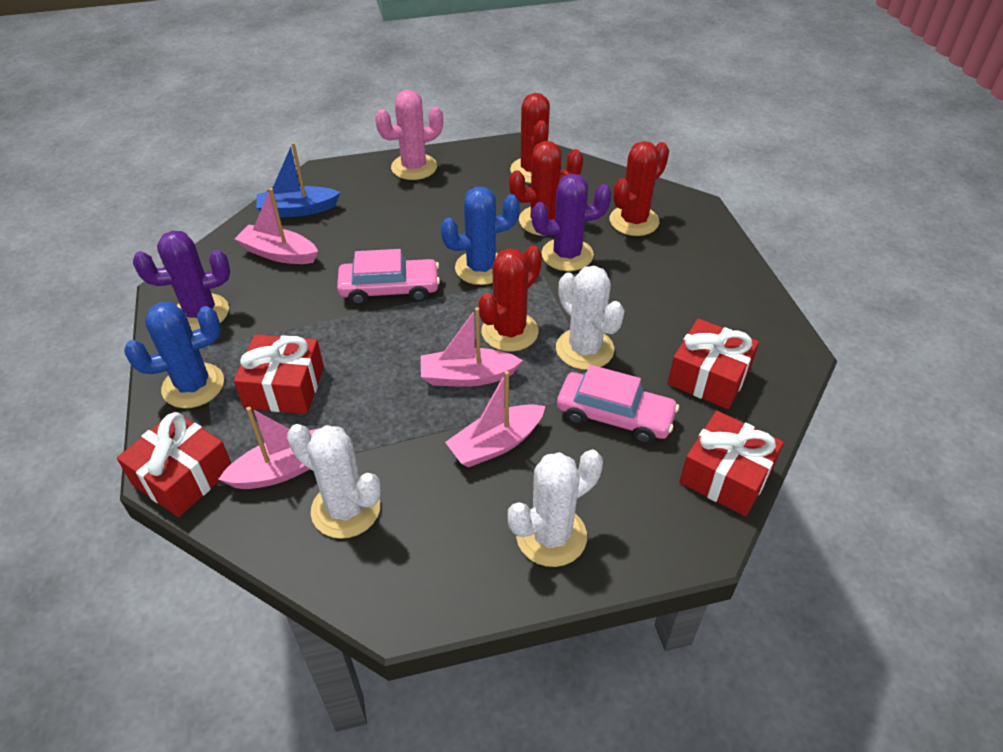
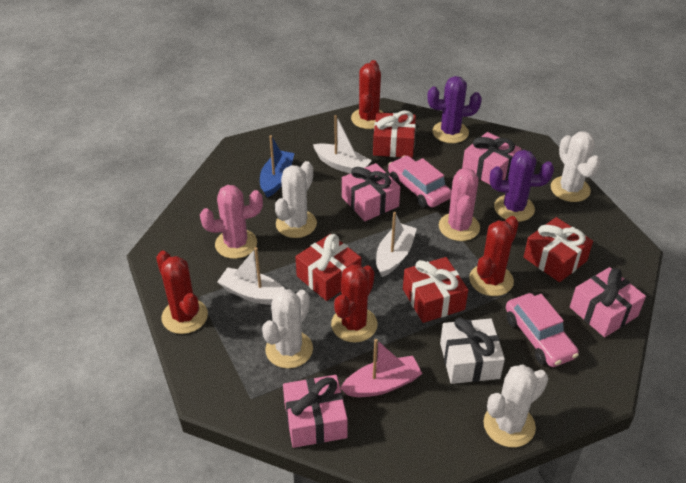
blue cactus: [124,302,224,408] [440,187,520,285] = 2 -> none = 0
pink boat: [218,407,320,489] [235,188,318,264] [421,307,523,387] [445,371,545,467] = 4 -> [340,339,422,397] = 1
pink cactus: [375,90,443,180] = 1 -> [200,185,263,259] [439,168,480,241] = 2
pink gift: none = 0 -> [283,375,348,448] [342,163,400,221] [462,132,521,184] [570,267,646,337] = 4
white boat: none = 0 -> [217,247,285,305] [313,115,372,174] [376,212,417,277] = 3
white cactus: [287,424,381,539] [508,449,603,567] [556,265,625,370] = 3 -> [262,289,313,369] [275,161,317,238] [483,364,548,447] [551,131,601,202] = 4
white gift: none = 0 -> [440,317,505,384] = 1

